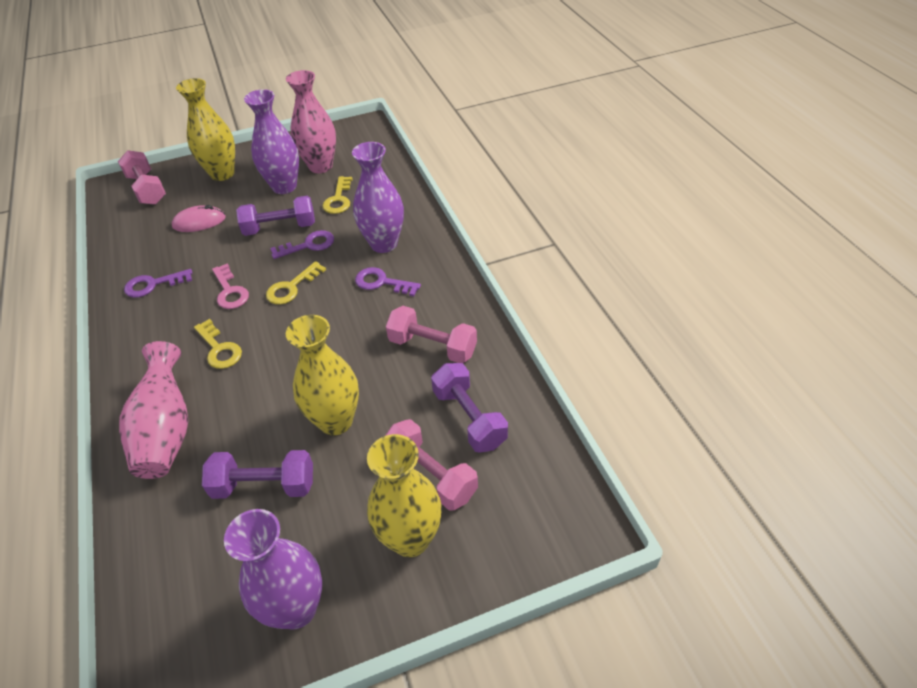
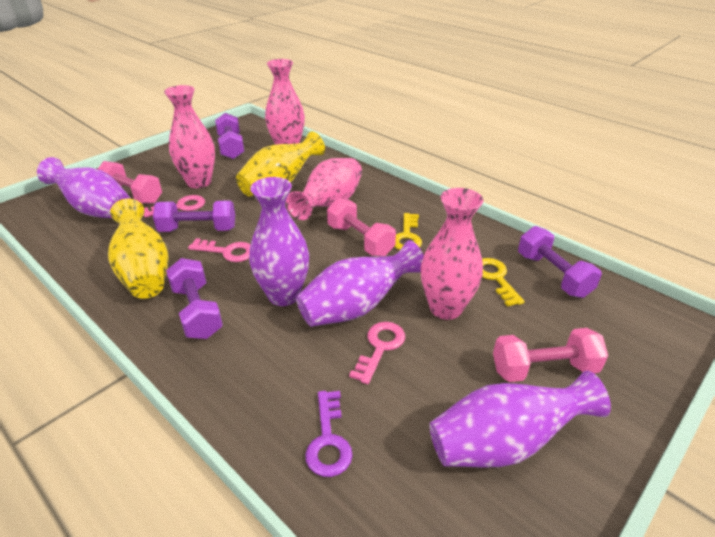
pink key: [212,263,249,309] = 1 -> [144,195,205,218] [188,238,251,262] [349,322,405,384] = 3
pink mouse: [172,205,226,232] = 1 -> none = 0
pink vase: [119,341,188,479] [286,70,336,173] = 2 -> [164,85,215,188] [265,59,305,145] [286,158,362,220] [421,188,483,320] = 4
purple dumbbell: [202,450,313,499] [236,196,315,236] [431,363,508,453] = 3 -> [153,201,235,232] [166,258,223,339] [215,113,244,159] [518,226,602,298] = 4
purple key: [124,269,192,298] [270,230,334,259] [355,267,421,296] = 3 -> [305,391,353,477] = 1
purple vase: [224,509,322,630] [244,89,299,194] [352,142,404,253] = 3 -> [37,157,131,218] [249,177,309,306] [296,240,424,327] [429,371,611,468] = 4
yellow key: [194,319,242,369] [266,261,326,305] [322,176,353,214] = 3 -> [394,213,422,250] [482,258,525,306] = 2
yellow vase: [176,78,235,181] [286,315,359,435] [367,434,442,557] = 3 -> [108,198,169,299] [236,131,325,196] = 2

